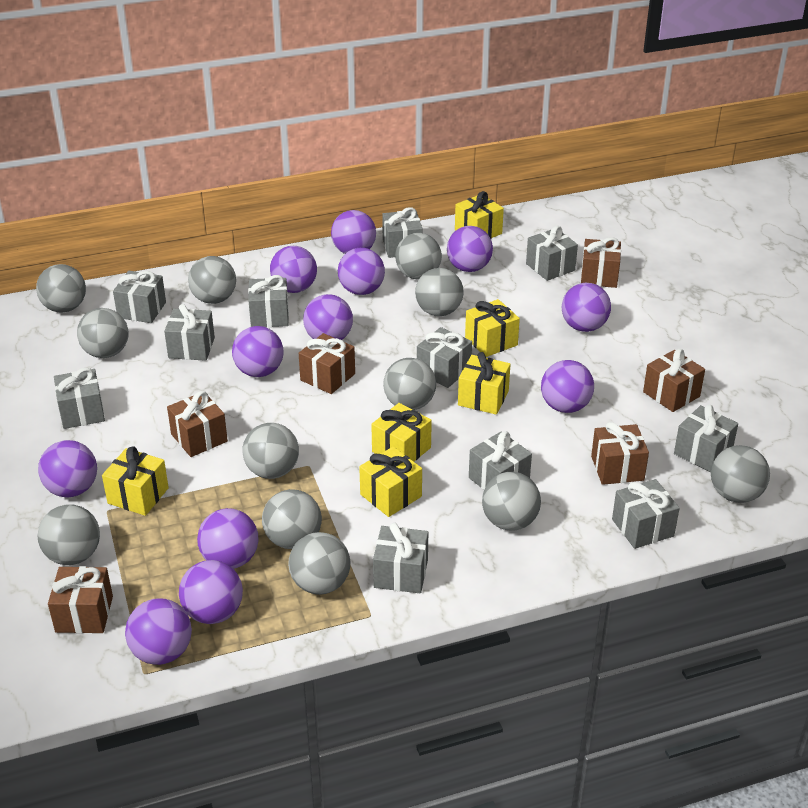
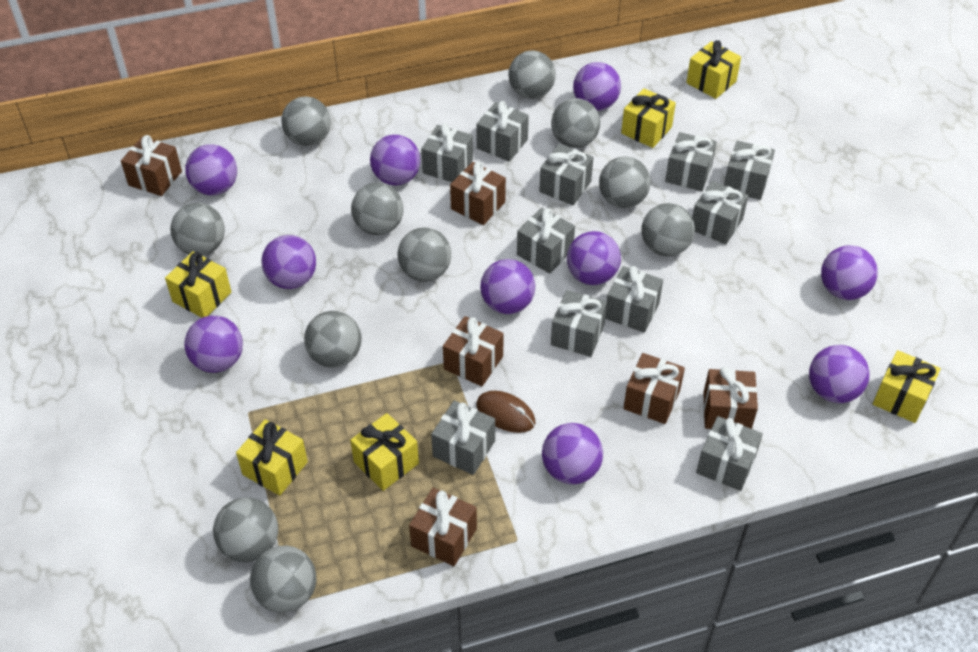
brown mouse: none = 0 -> [476,391,535,433] = 1
grey ball: [36,264,86,313] [37,504,100,565] [77,308,129,358] [188,256,236,304] [242,423,299,479] [262,489,322,549] [288,532,350,595] [383,358,436,410] [395,233,442,279] [415,268,464,316] [482,472,541,531] [711,445,770,503] = 12 -> [170,203,225,256] [213,497,278,562] [250,546,316,613] [281,96,331,146] [304,311,362,368] [351,183,404,235] [397,227,451,281] [509,50,556,99] [551,98,600,148] [599,157,651,208] [641,203,695,256] = 11
purple ball: [38,440,97,497] [125,598,192,665] [179,560,243,624] [197,508,258,569] [232,326,284,377] [270,246,317,293] [303,294,353,340] [331,210,376,254] [338,248,385,295] [447,226,493,272] [541,360,594,413] [562,283,611,332] = 12 -> [184,315,243,373] [185,144,237,196] [261,235,316,289] [370,134,420,185] [480,259,536,314] [542,423,603,484] [567,231,621,285] [573,62,621,111] [809,345,869,403] [821,245,878,300] = 10

